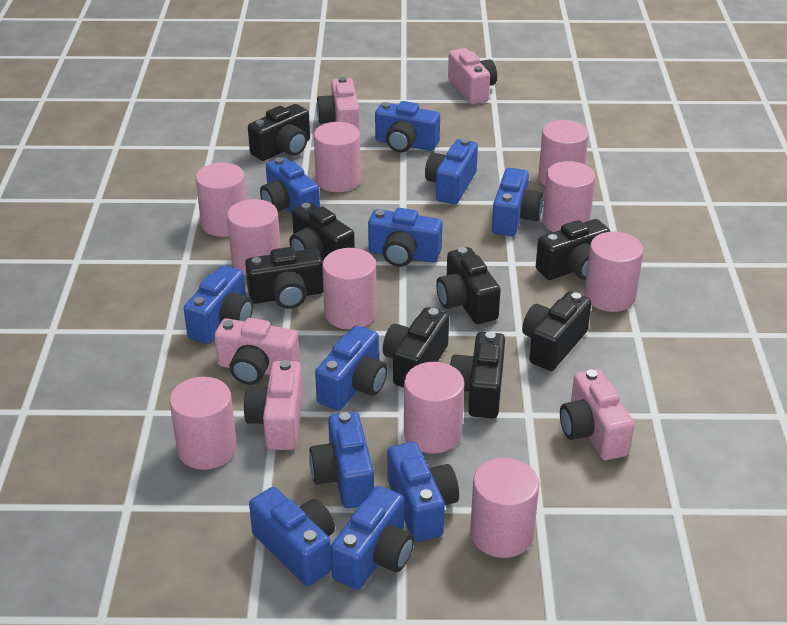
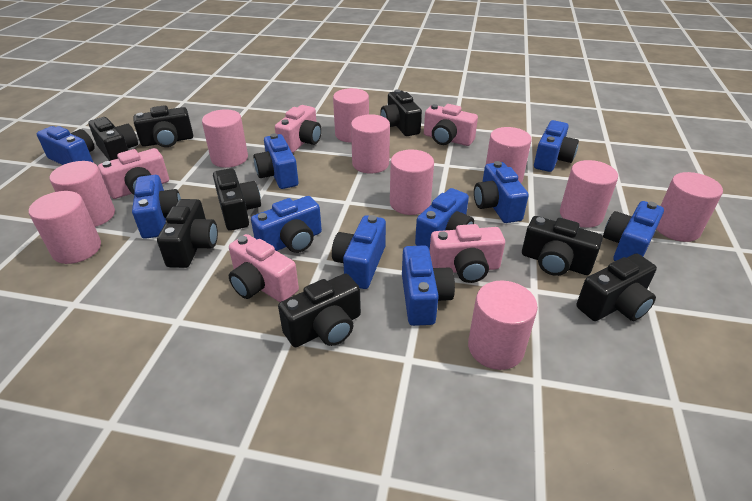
blue camera: [184,265,253,344] [249,487,335,586] [260,157,320,214] [309,412,374,508] [315,326,387,410] [330,486,414,590] [368,208,442,267] [375,101,440,152] [388,442,459,542] [425,138,478,204] [492,168,543,236] = 11 -> [37,126,95,165] [132,175,181,239] [251,196,322,253] [254,133,298,189] [332,215,386,289] [402,245,455,326] [415,188,474,251] [474,161,529,223] [534,120,579,172] [603,201,664,261] = 10

